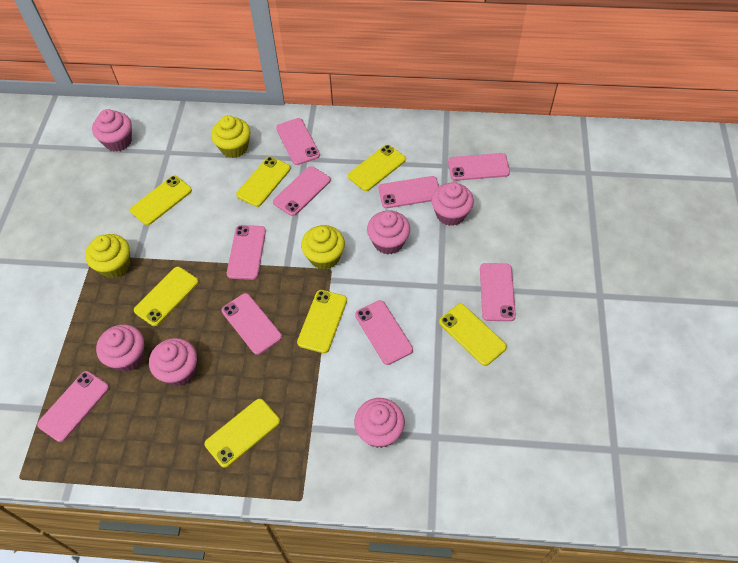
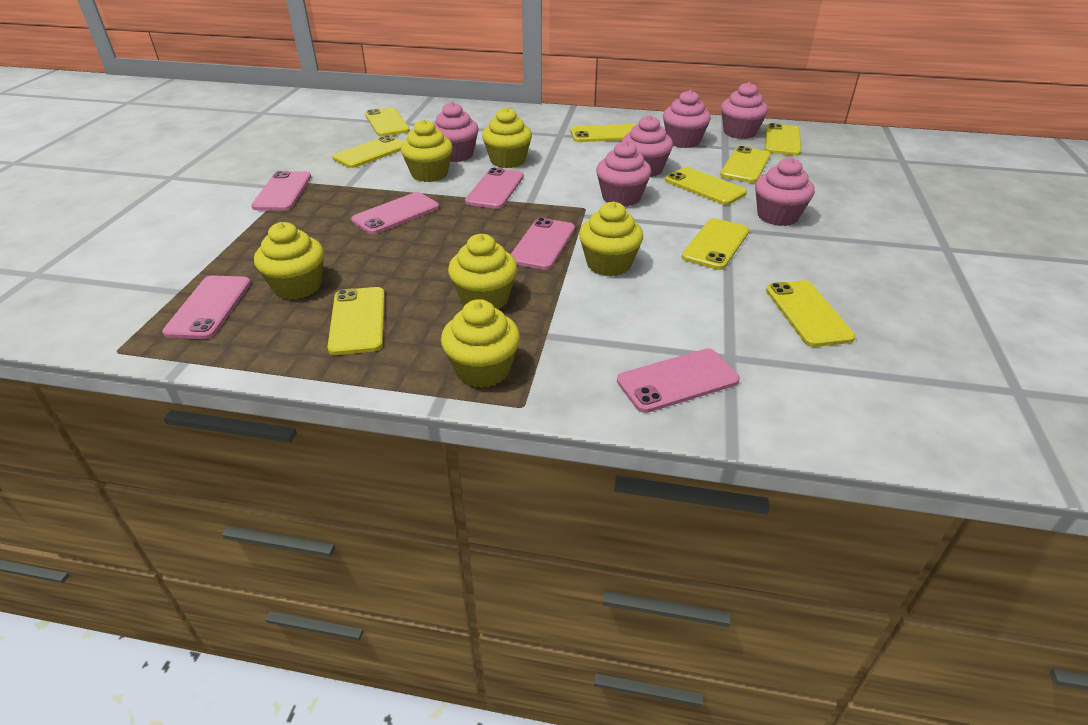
pink phone: [37,371,109,442] [221,293,282,355] [227,225,266,280] [273,166,331,216] [276,118,320,165] [355,300,413,365] [378,176,439,208] [448,153,510,181] [480,263,516,321] = 9 -> [162,275,251,339] [251,171,311,211] [351,192,439,234] [465,168,524,209] [511,217,575,270] [617,348,740,413] = 6
yellow cupcake: [85,234,130,278] [211,115,250,158] [301,225,345,270] = 3 -> [254,222,324,300] [401,119,453,182] [441,299,520,388] [448,234,517,310] [482,107,532,168] [579,202,643,276] = 6
yellow phone: [130,176,192,225] [134,267,199,326] [205,399,280,468] [236,157,291,207] [297,290,347,353] [348,145,406,191] [439,304,507,366] = 7 -> [327,287,385,355] [332,135,403,168] [365,107,410,136] [571,124,635,142] [665,167,747,205] [682,218,749,270] [720,146,771,183] [765,123,801,156] [766,280,856,347] = 9

